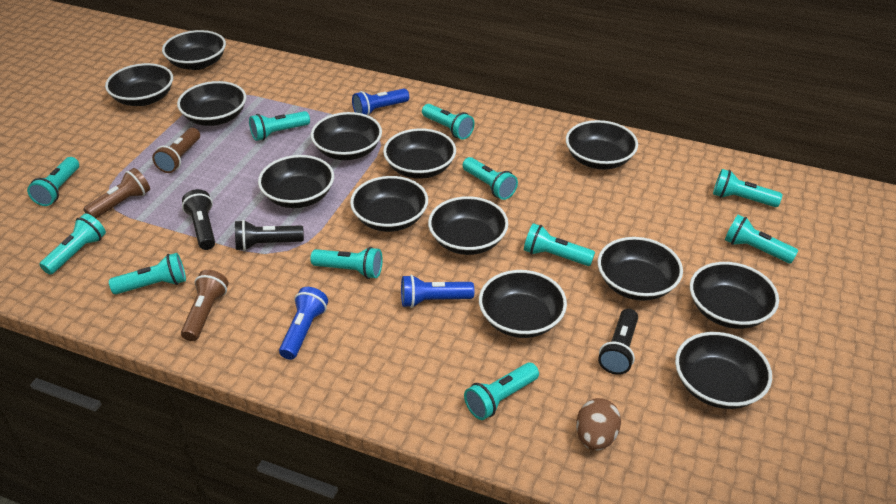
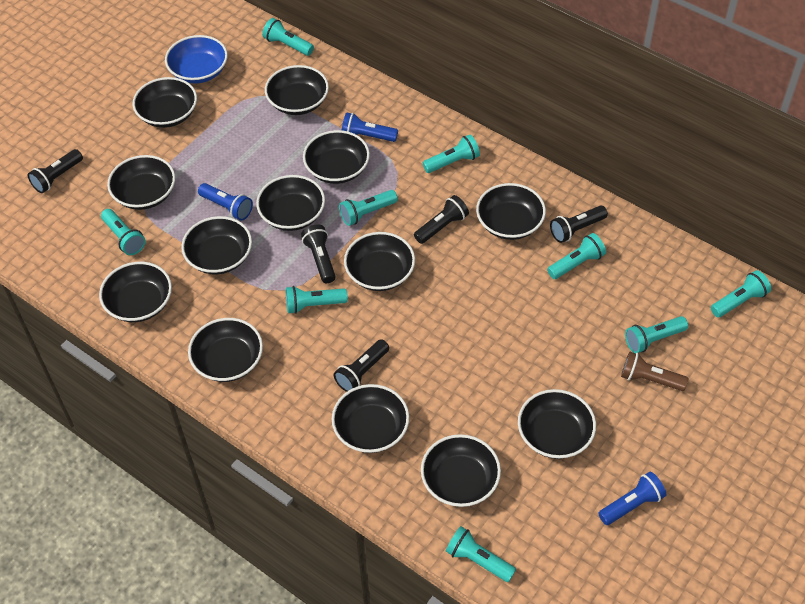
black flashlight: [182,189,215,250] [235,220,304,251] [598,309,638,375] = 3 -> [28,149,83,193] [301,224,336,283] [334,339,389,392] [414,195,469,244] [550,206,608,243] = 5
blue bowl: none = 0 -> [165,35,228,84] = 1
brown egg: [576,398,621,451] = 1 -> none = 0
brown flashlight: [83,168,150,218] [152,128,200,173] [181,270,229,341] = 3 -> [621,352,689,391] = 1
turquoise flashlight: [27,157,79,206] [39,213,106,275] [109,253,186,294] [249,111,310,141] [310,247,383,279] [422,104,475,140] [462,157,518,200] [464,362,539,420] [524,223,595,266] [713,169,783,207] [725,215,798,264] = 11 -> [101,209,146,255] [262,18,314,56] [286,286,348,314] [339,190,398,226] [423,134,480,173] [446,526,516,582] [547,233,606,279] [625,316,688,353] [711,270,771,317] = 9

